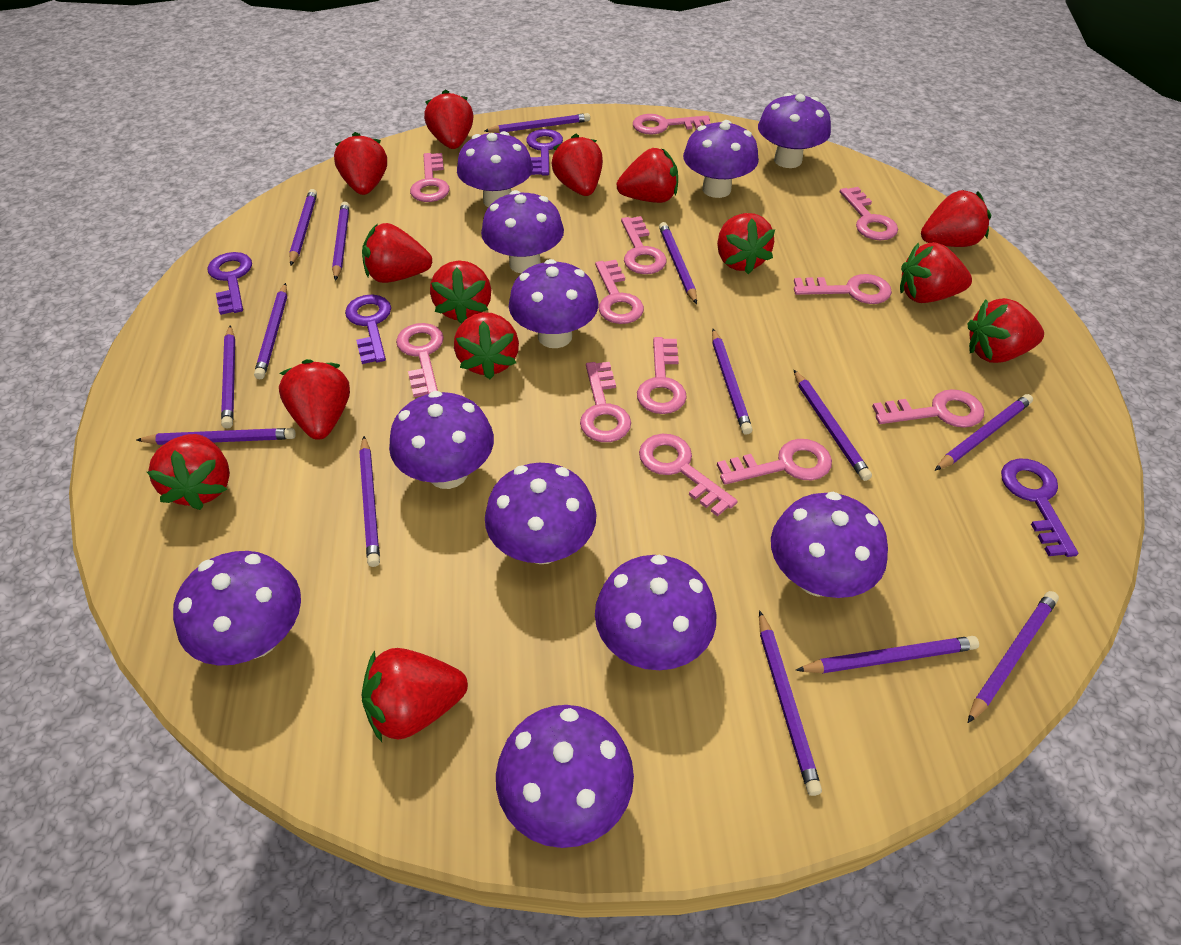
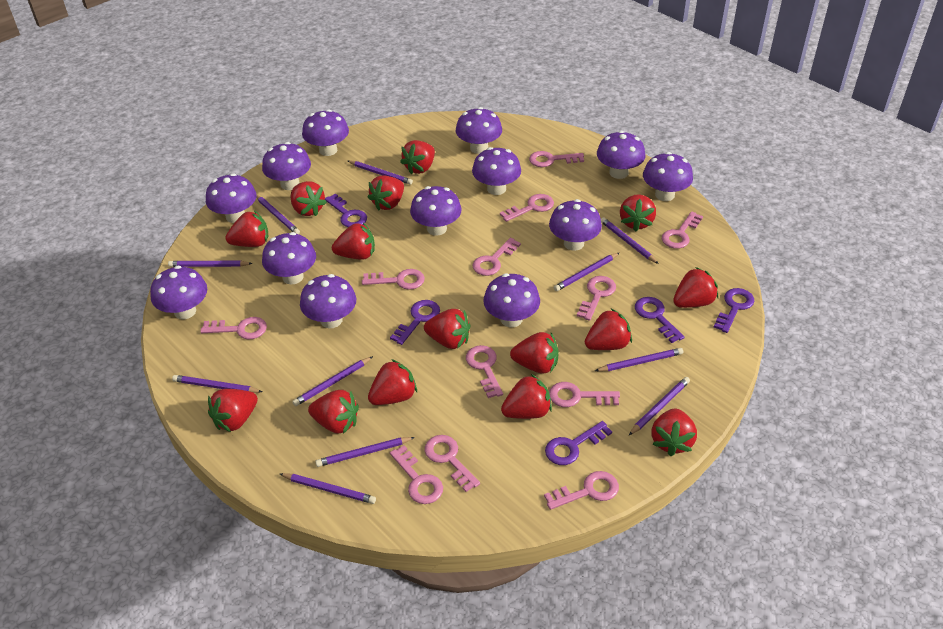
purple key: [207,252,252,315] [345,294,391,364] [526,129,563,175] [1001,458,1078,557] = 4 -> [325,193,367,227] [390,300,440,345] [545,421,612,465] [635,297,685,343] [714,288,754,333] = 5
purple mushroom: [173,551,301,666] [389,391,494,489] [457,131,533,207] [481,190,564,273] [485,463,597,564] [496,705,634,848] [509,259,598,348] [595,555,716,670] [683,120,759,198] [758,93,831,168] [771,492,888,598] = 11 -> [150,266,207,319] [206,173,256,223] [262,142,311,190] [262,232,316,284] [300,274,356,328] [302,109,349,156] [410,186,462,236] [456,107,502,154] [472,147,521,195] [483,273,540,327] [549,199,602,251] [597,131,645,179] [643,152,693,201] = 13
purple pencil: [136,428,296,445] [221,325,235,428] [254,283,287,379] [289,189,317,266] [332,201,350,281] [359,436,380,567] [484,113,590,133] [659,222,697,304] [712,329,753,435] [759,610,822,796] [794,370,872,481] [796,636,979,673] [935,394,1033,471] [968,591,1059,723] = 14 -> [168,261,253,267] [172,375,263,393] [256,195,300,234] [280,473,376,504] [292,356,373,406] [315,437,415,467] [348,160,413,185] [554,253,619,291] [595,348,683,371] [601,217,659,264] [629,377,690,435] = 11
red strawberry: [147,434,230,510] [279,359,350,440] [334,132,387,195] [361,648,468,742] [362,223,432,283] [424,90,474,149] [430,260,491,324] [454,312,519,379] [552,134,603,196] [617,148,678,203] [717,213,775,274] [900,242,972,303] [921,190,991,247] [967,298,1044,363] = 14 -> [208,389,258,432] [226,211,268,247] [290,181,327,216] [308,390,359,434] [332,223,375,260] [367,175,404,211] [368,359,417,405] [400,140,435,174] [424,309,470,349] [501,374,552,419] [510,332,558,374] [585,309,632,350] [620,194,656,232] [651,409,697,456] [673,267,718,308] = 15

